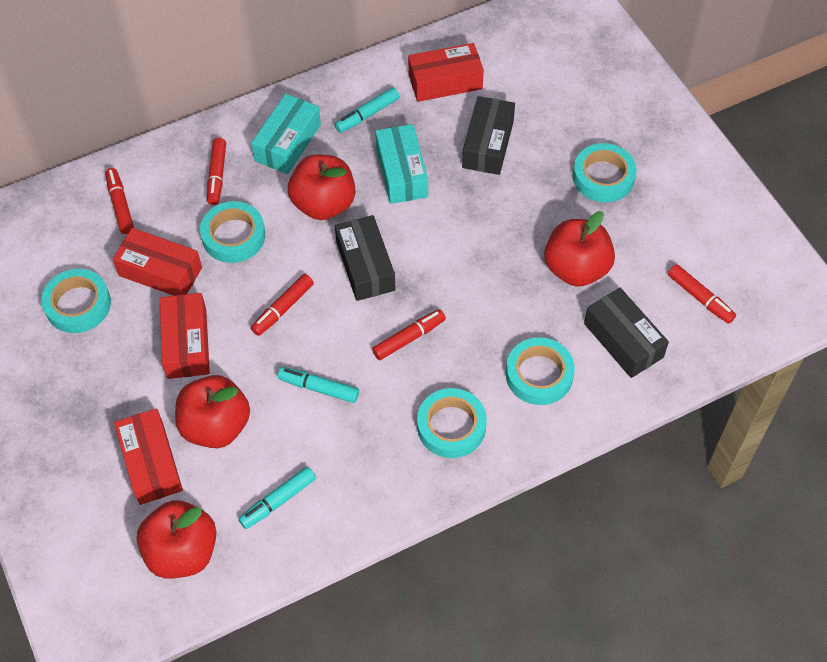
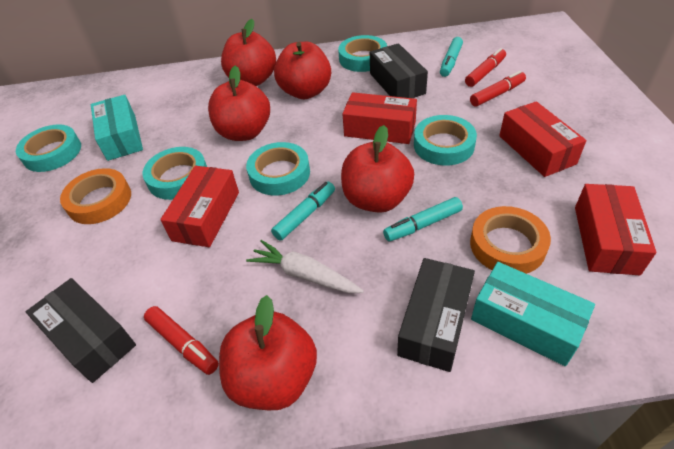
orange tape: none = 0 -> [60,168,131,224] [470,206,551,274] = 2
red apple: [137,500,217,579] [175,375,250,448] [288,154,355,220] [544,211,615,287] = 4 -> [208,66,270,141] [219,295,317,410] [221,19,276,86] [274,42,331,99] [341,125,414,213] = 5
red marker: [105,168,134,234] [207,138,226,205] [251,274,314,336] [372,309,446,360] [668,264,736,324] = 5 -> [144,306,219,375] [465,48,506,87] [470,71,526,107] = 3
white carrot: none = 0 -> [246,240,364,293] = 1

